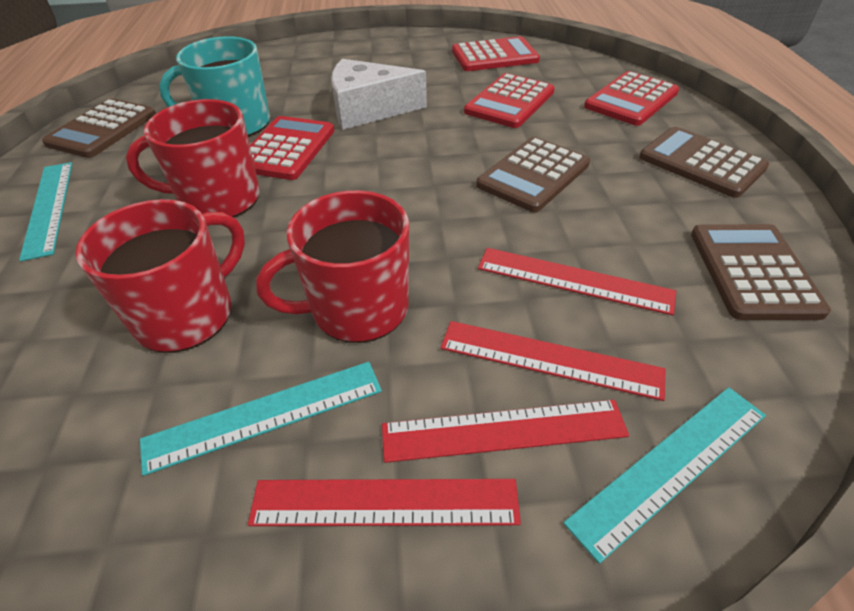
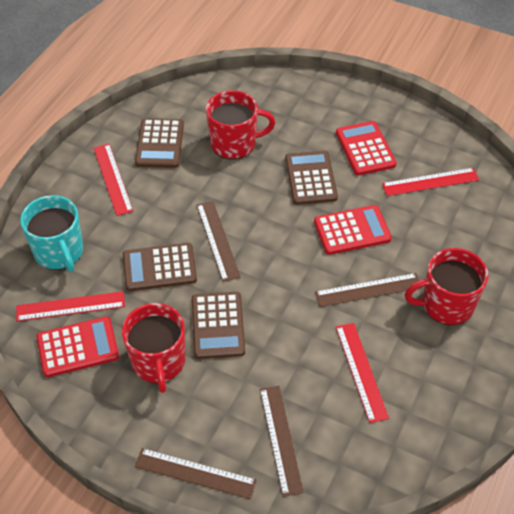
brown ruler: none = 0 -> [135,448,257,499] [197,201,240,282] [260,386,304,497] [315,273,422,307] = 4
red calculator: [250,116,334,180] [452,36,540,71] [464,73,555,128] [584,71,679,126] = 4 -> [37,316,119,377] [314,205,392,255] [336,121,397,175] = 3
turquoise ruler: [19,162,73,262] [140,362,382,476] [563,387,766,564] = 3 -> none = 0
white cheese: [331,59,427,130] = 1 -> none = 0

